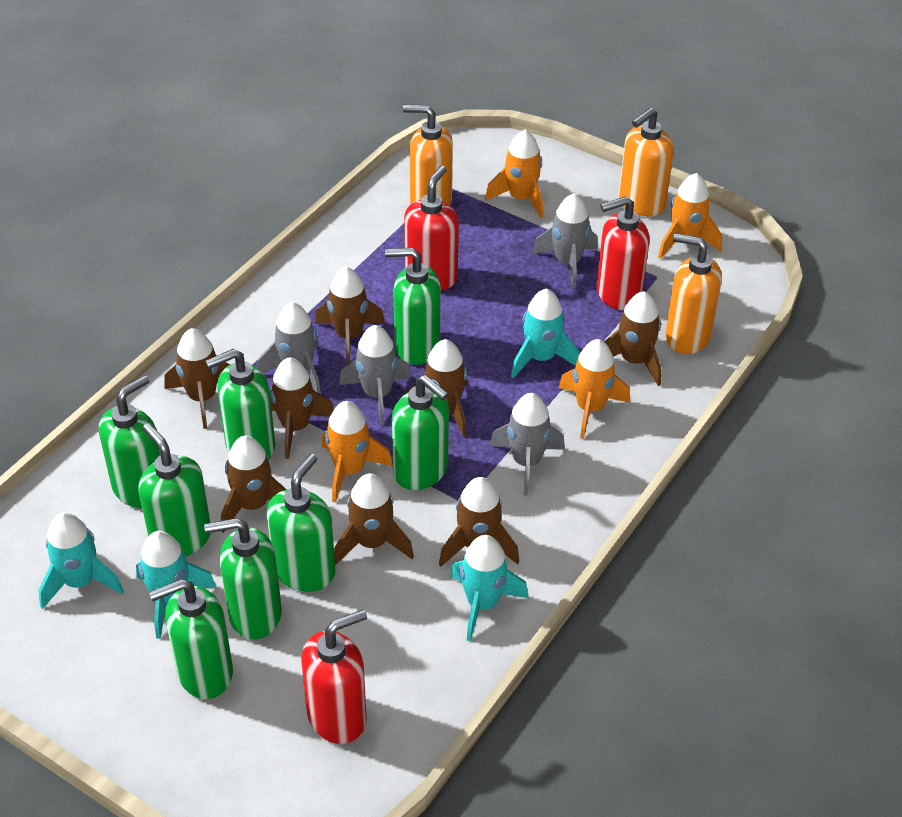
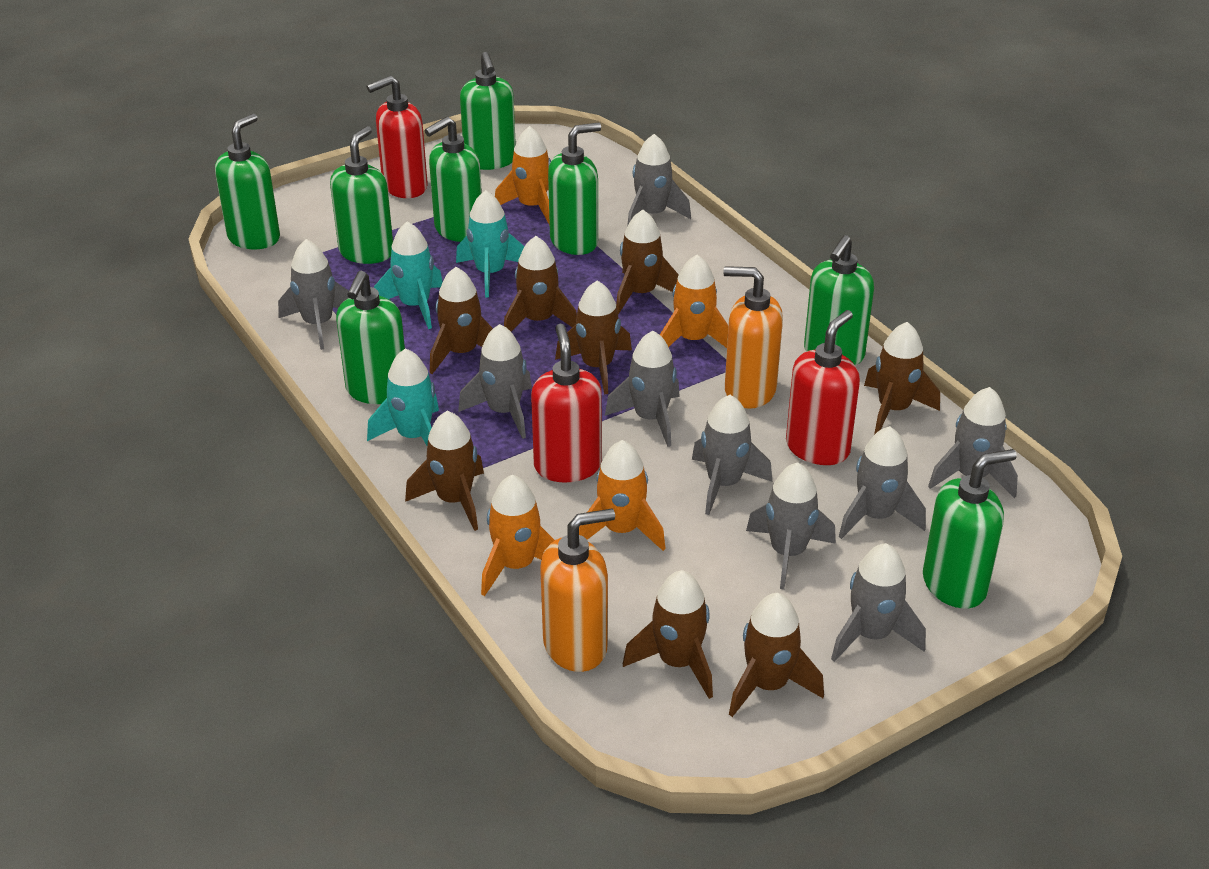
grey rocket: [258,302,321,394] [339,325,411,425] [489,393,565,496] [532,193,598,289] = 4 -> [278,239,349,350] [458,324,532,439] [605,331,680,447] [627,134,691,227] [692,395,772,515] [746,462,836,590] [831,543,926,662] [839,426,926,539] [928,387,1018,498] = 9
orange soap dispenser: [403,105,453,206] [619,108,674,216] [665,233,722,354] = 3 -> [540,509,615,672] [723,266,783,409] = 2
turquoise rocket: [38,512,124,609] [136,531,217,639] [450,535,528,641] [511,288,580,378] = 4 -> [367,348,439,445] [374,221,443,329] [456,190,525,297] = 3

